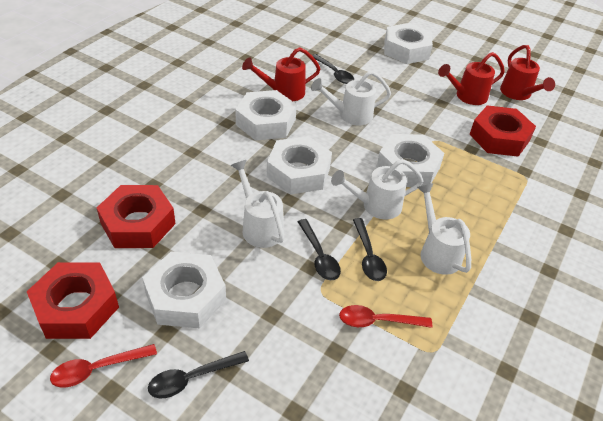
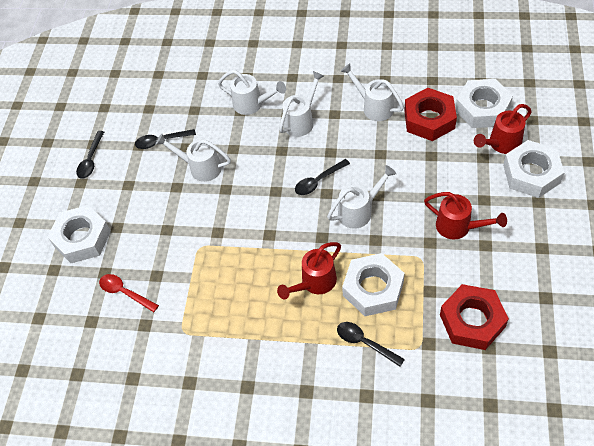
red nut: [27,262,119,339] [97,185,176,248] [469,105,536,157] = 3 -> [404,88,457,141] [440,284,509,350] = 2
red spoon: [50,344,157,387] [339,305,432,328] = 2 -> [99,274,159,312] = 1
white nut: [142,252,226,328] [235,90,297,141] [267,136,332,195] [376,134,444,187] [384,23,433,64] = 5 -> [48,205,111,263] [342,253,405,316] [455,79,513,128] [503,140,565,198] = 4
white watering can: [231,160,284,248] [311,71,391,125] [331,159,423,220] [417,183,471,275] = 4 -> [155,134,231,182] [218,70,286,115] [279,71,324,137] [327,165,396,229] [340,63,404,121] = 5

